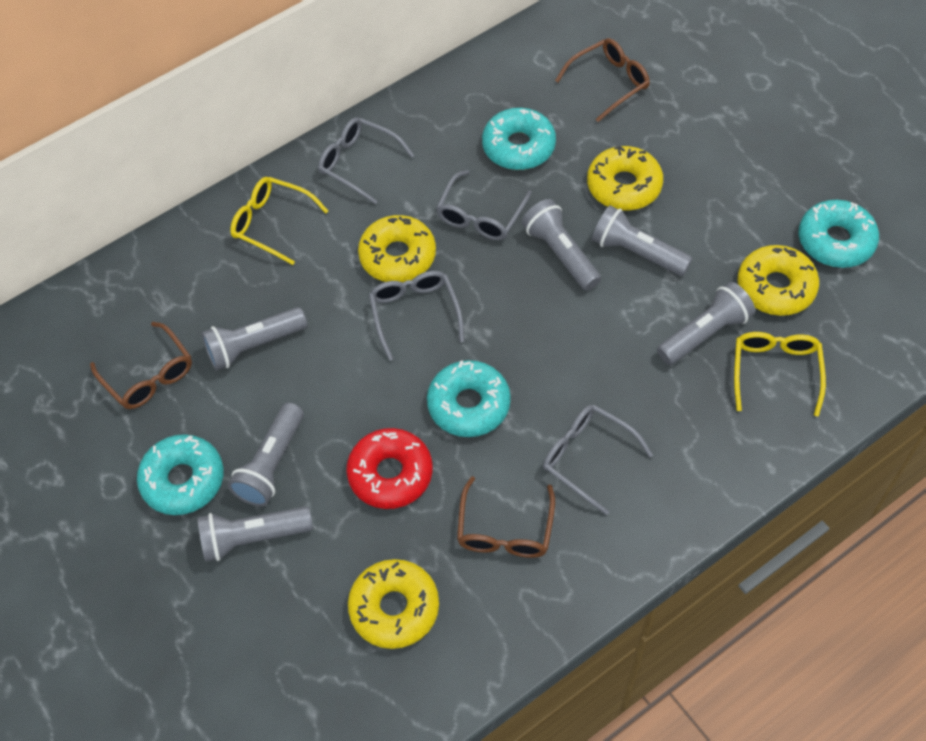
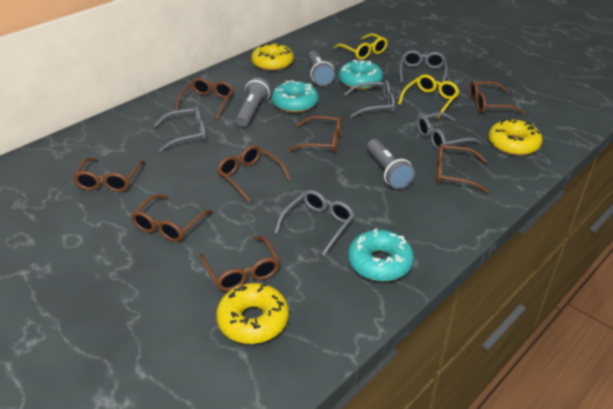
brown glasses: [90,322,192,409] [457,476,555,558] [555,38,650,122] = 3 -> [73,158,145,192] [131,194,213,242] [175,78,234,119] [200,236,280,291] [217,145,291,202] [288,115,342,153] [436,144,489,193] [469,81,524,114] = 8
grey flashlight: [198,506,313,562] [201,307,307,371] [228,403,304,507] [522,199,601,291] [592,205,693,276] [657,282,755,365] = 6 -> [236,77,271,127] [308,51,335,86] [367,139,415,189] = 3
grey glasses: [318,117,414,204] [369,271,464,361] [436,170,532,240] [543,404,653,515] = 4 -> [154,106,206,152] [274,190,354,256] [345,80,395,118] [399,50,447,83] [417,112,481,150] = 5
red donut: [347,428,433,509] = 1 -> none = 0
turquoise donut: [137,434,224,515] [427,360,511,437] [482,108,556,170] [798,200,879,268] = 4 -> [272,80,319,113] [338,60,383,90] [348,229,414,281] = 3
yellow donut: [348,559,439,649] [358,215,436,282] [587,146,663,211] [737,245,819,316] = 4 -> [216,283,289,344] [251,43,294,71] [489,119,542,156] = 3

